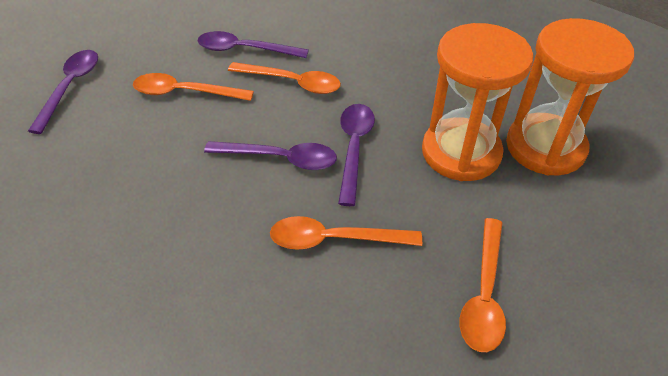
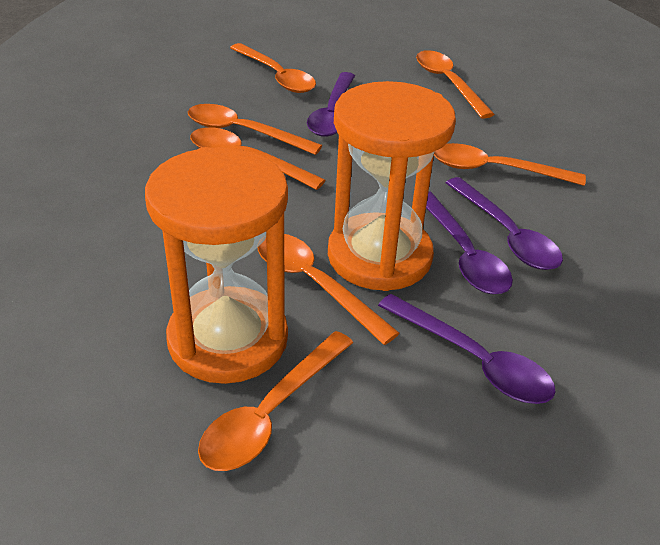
orange spoon: [133,73,254,101] [228,62,341,94] [270,216,422,250] [459,218,506,352] = 4 -> [188,104,322,155] [190,127,326,190] [198,331,353,471] [230,43,316,93] [258,234,400,345] [416,50,495,119] [434,143,586,186] = 7

